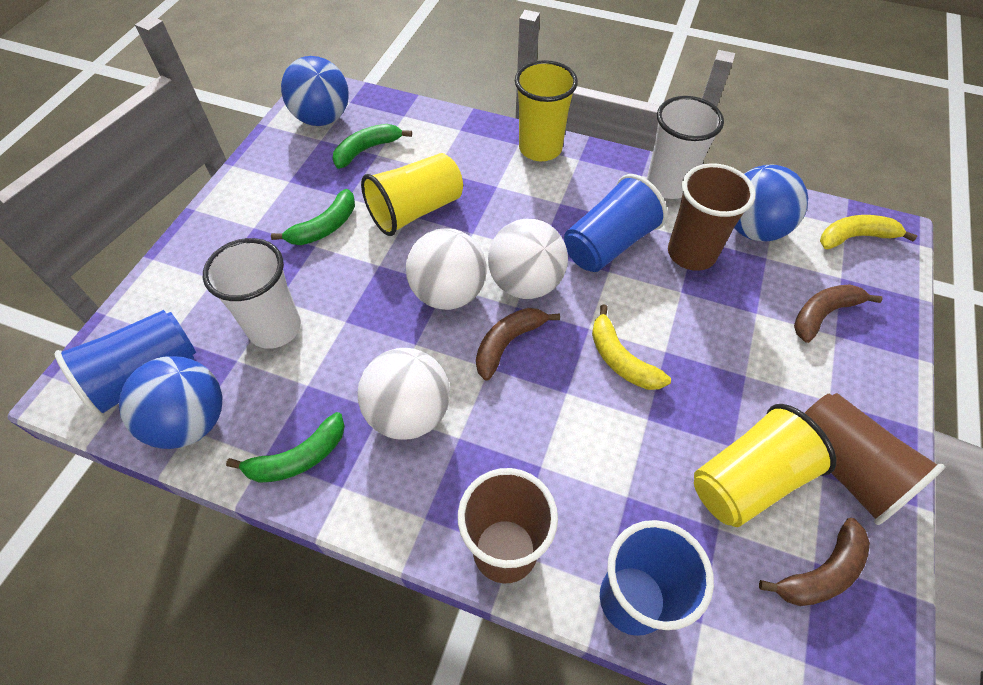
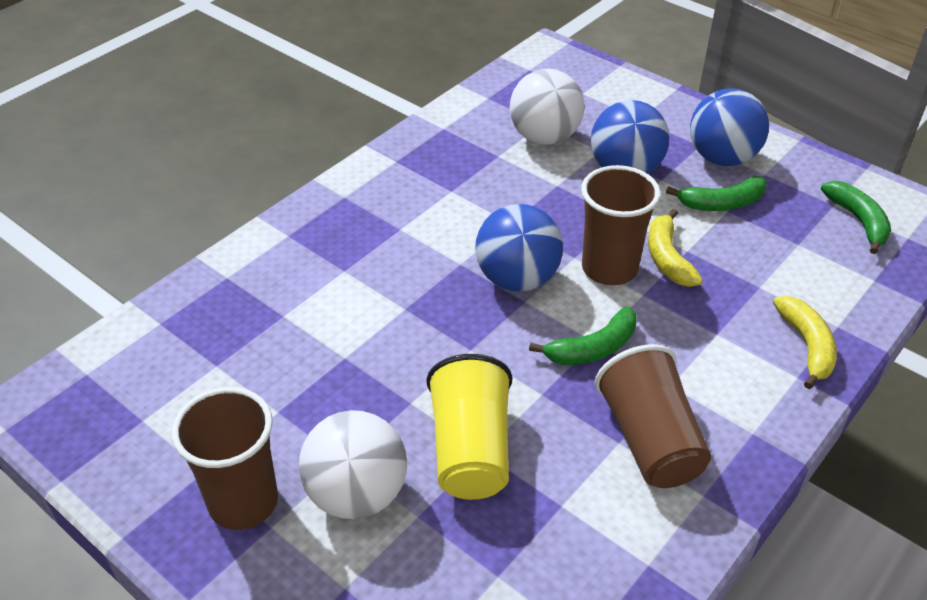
blue cup: [54,310,196,418] [564,174,667,272] [600,520,714,636] = 3 -> none = 0
brown banana: [476,308,560,381] [759,518,870,606] [794,285,883,343] = 3 -> none = 0
white ball: [358,348,450,440] [406,228,487,310] [488,219,568,299] = 3 -> [299,410,407,519] [510,69,585,145] = 2
white cup: [203,238,301,349] [647,96,724,199] = 2 -> none = 0
yellow cup: [361,153,463,236] [515,60,578,161] [694,404,836,527] = 3 -> [426,354,513,500] = 1

